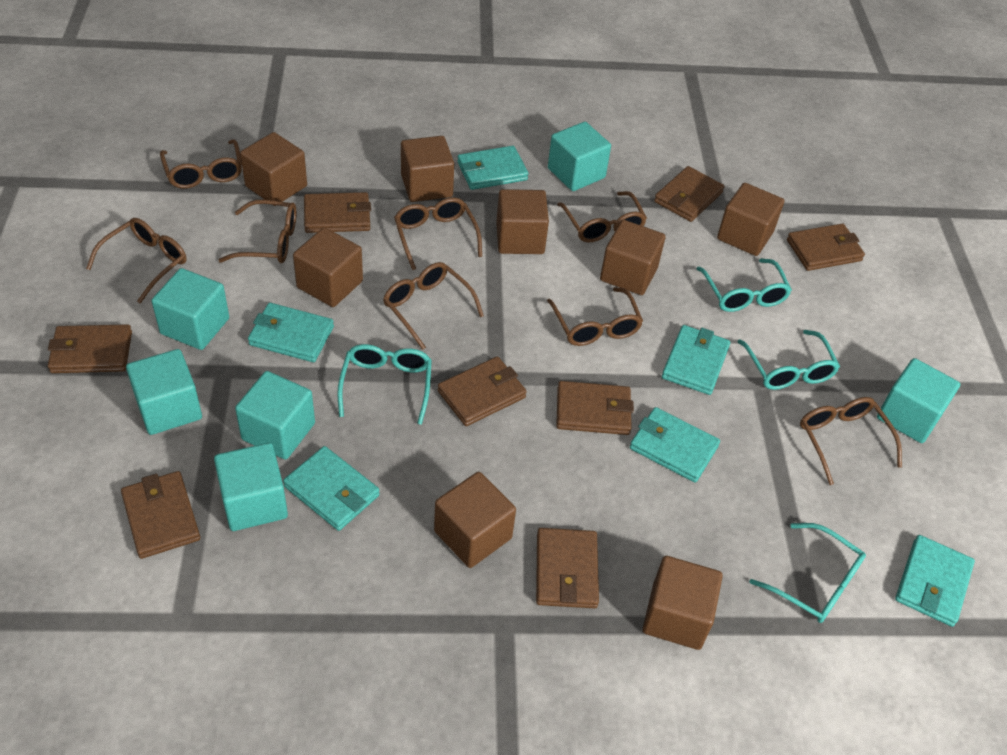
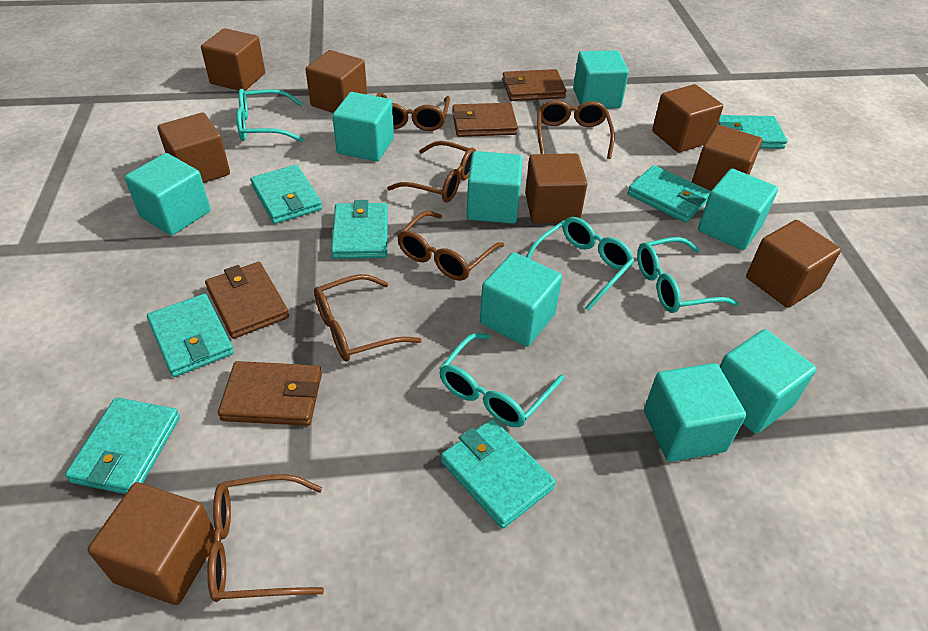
brown glasses: [86,218,187,303] [160,139,242,189] [218,200,296,263] [383,262,484,350] [394,197,482,270] [547,287,643,346] [557,191,647,242] [800,397,902,485] = 8 -> [207,474,324,602] [314,274,422,362] [376,92,450,131] [387,141,476,203] [397,211,504,281] [537,100,615,159] = 6
brown wallet: [48,324,132,373] [121,471,200,559] [304,192,371,233] [438,356,527,426] [536,528,599,608] [556,381,634,435] [654,166,724,222] [787,224,865,271] = 8 -> [205,262,289,339] [218,361,322,426] [452,103,518,137] [502,69,566,101] = 4
turquoise cube: [126,349,202,435] [152,268,229,350] [214,443,288,531] [235,371,315,460] [548,122,611,191] [877,358,960,443] = 6 -> [125,153,210,236] [332,92,394,161] [467,151,523,224] [480,252,562,347] [573,50,629,109] [644,363,746,462] [698,169,778,250] [720,329,817,434] = 8
turquoise wallet: [248,303,334,362] [283,446,380,531] [457,146,529,190] [630,407,720,482] [662,325,730,395] [895,535,975,627] = 6 -> [65,397,180,494] [147,294,234,377] [250,165,322,224] [331,200,388,259] [441,419,556,529] [627,165,711,223] [718,115,788,149] = 7

